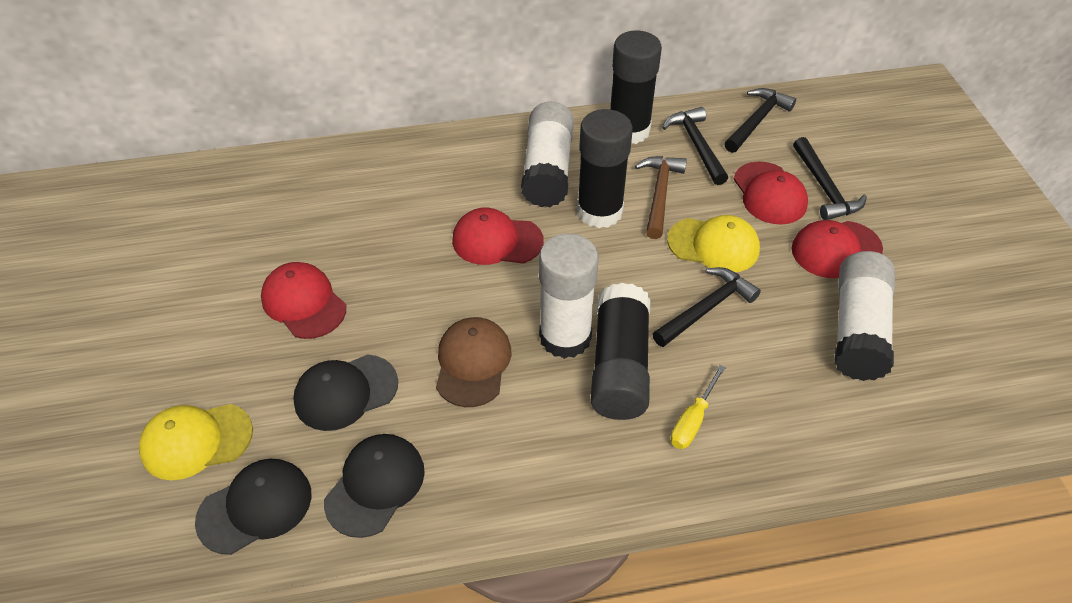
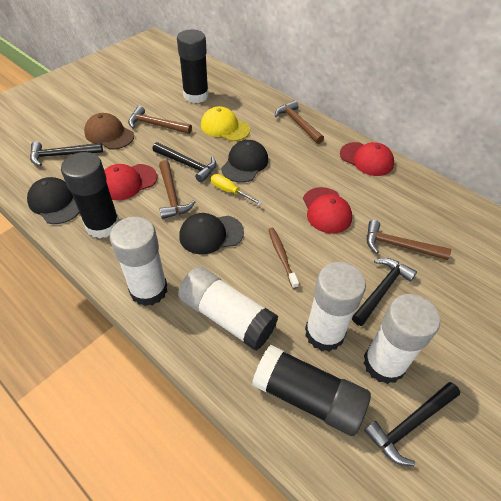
brown hammer: [635,156,687,239] = 1 -> [128,106,192,134] [159,160,195,219] [275,100,324,144] [367,220,451,260] = 4
brown toothbrush: none = 0 -> [268,228,299,289] = 1
red cap: [261,262,346,339] [452,208,544,265] [733,161,808,225] [792,220,883,278] = 4 -> [104,164,157,200] [303,187,352,234] [340,142,394,176] = 3
white glue stick: [521,101,574,207] [539,234,599,359] [834,251,895,381] = 3 -> [110,217,167,306] [178,267,278,351] [305,262,366,352] [364,294,440,384] = 4
yellow cap: [139,404,253,480] [667,215,760,272] = 2 -> [201,106,250,141] = 1

